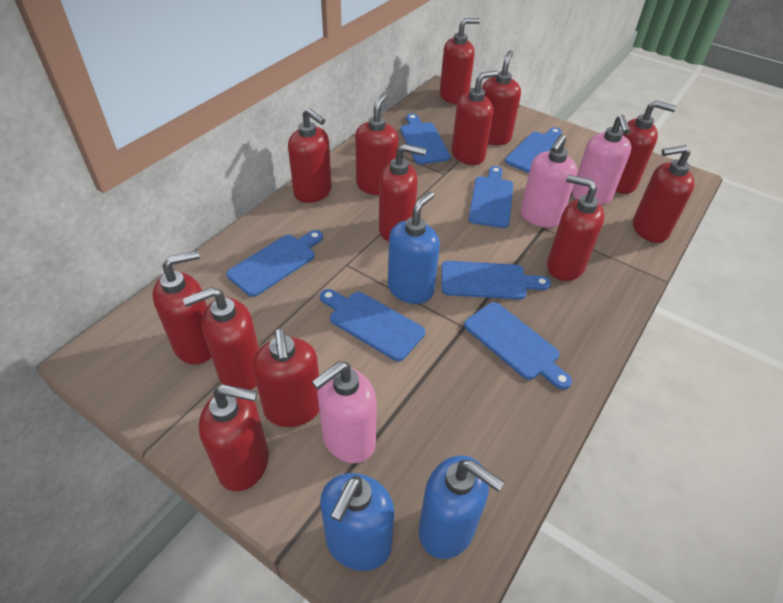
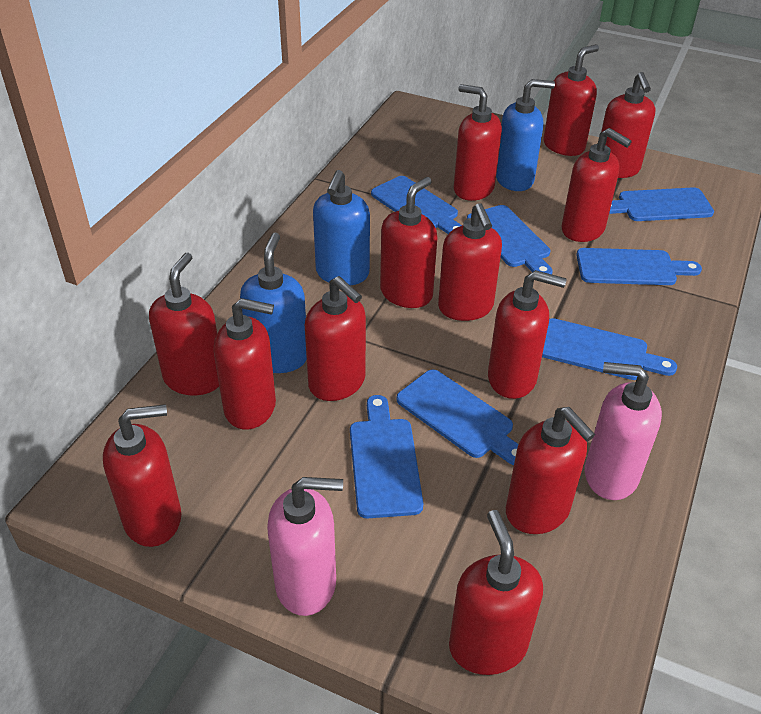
pink soap dispenser: [312,361,377,463] [520,134,577,228] [572,115,632,205] = 3 -> [267,477,343,616] [585,362,662,500] = 2

